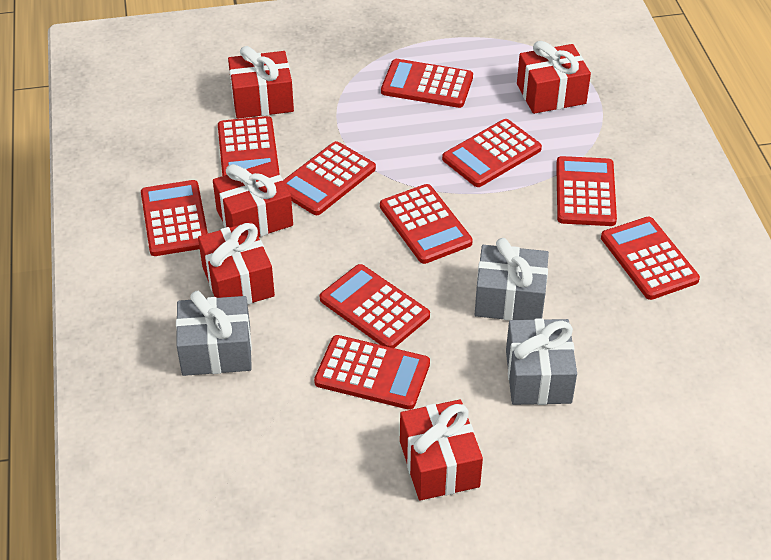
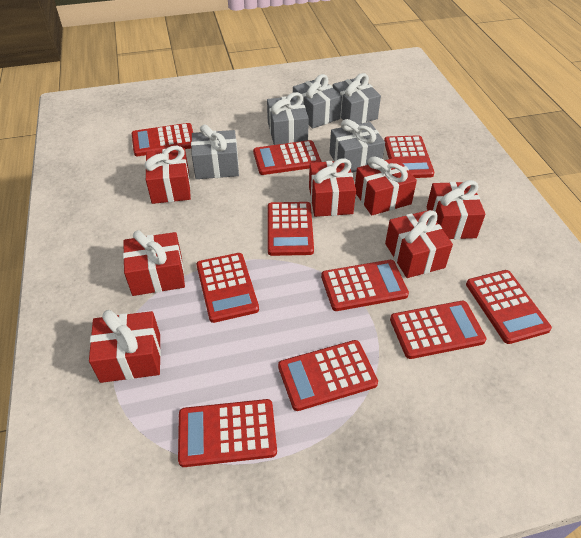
grey gift: [176,291,252,376] [475,238,549,321] [506,318,577,405] = 3 -> [191,124,239,179] [267,92,309,145] [293,74,342,129] [329,119,385,172] [333,73,381,124] = 5
red gift: [198,222,275,305] [213,162,293,237] [228,46,294,119] [400,399,483,501] [517,41,591,114] = 5 -> [89,310,161,383] [123,230,185,296] [144,146,191,204] [309,158,356,217] [355,156,417,215] [385,210,453,278] [427,180,485,239] = 7

